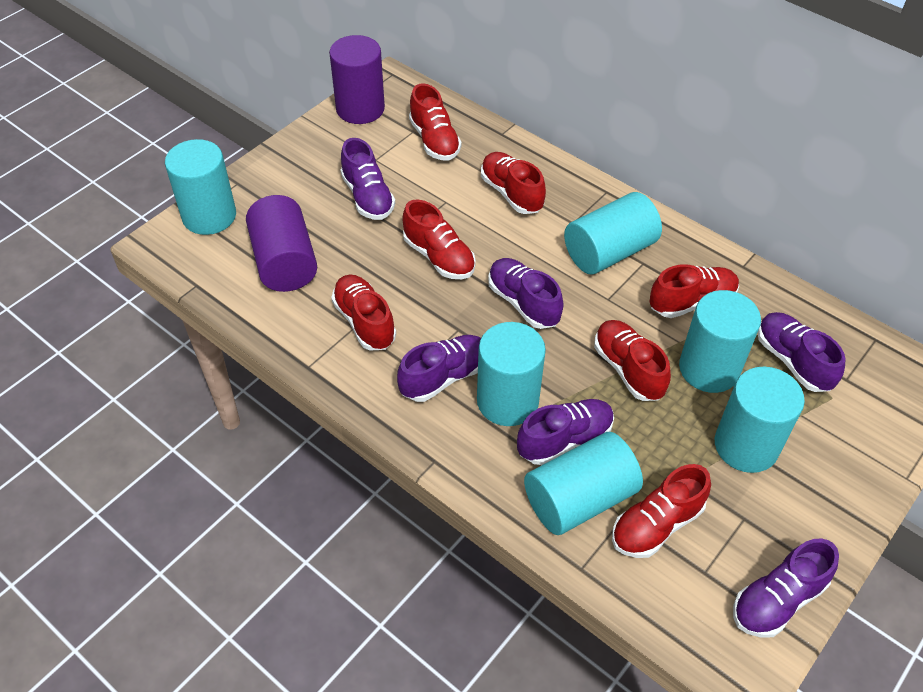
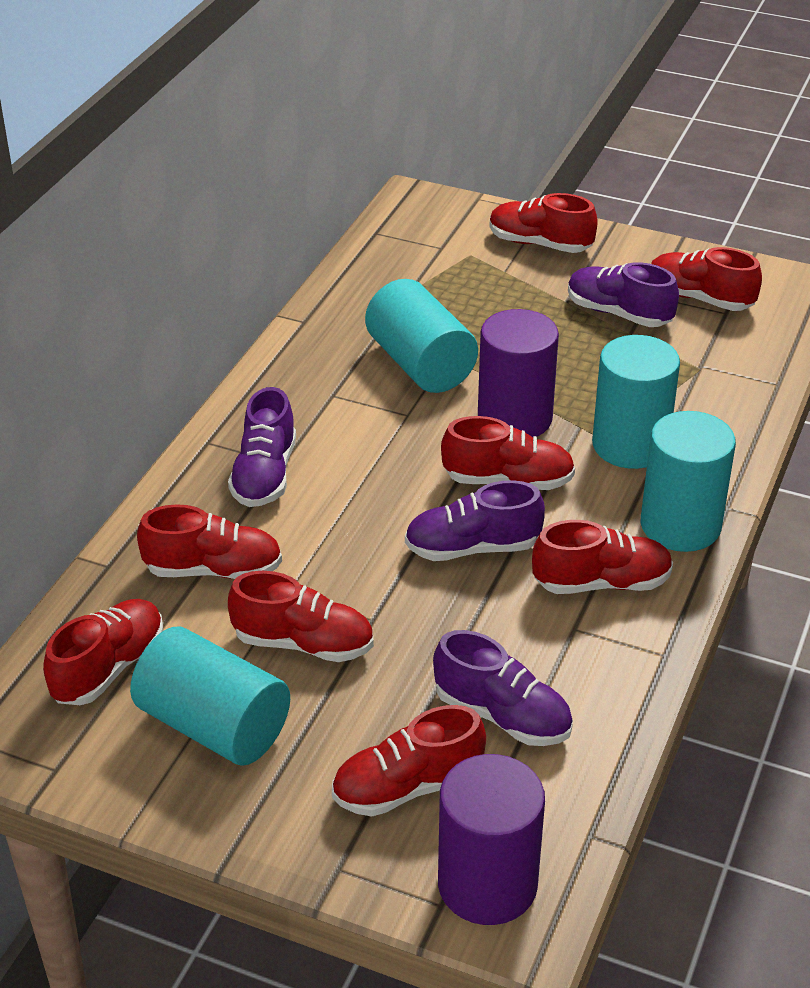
purple shoe: [341,138,395,220] [397,335,481,402] [488,258,564,329] [517,399,614,465] [733,538,839,638] [758,312,845,392] = 6 -> [228,387,296,507] [405,480,545,561] [433,630,573,746] [568,262,679,327] = 4
red shoe: [331,275,396,351] [402,200,476,279] [409,83,462,160] [481,152,546,214] [594,320,671,401] [612,464,711,558] [649,264,739,318] = 7 -> [43,599,163,705] [137,504,282,579] [228,571,374,662] [332,705,486,817] [441,416,575,490] [489,193,598,253] [532,520,673,594] [651,247,762,311] = 8
turquoise cylinder: [165,139,236,235] [477,322,546,426] [524,432,643,535] [564,192,662,275] [679,290,761,393] [715,367,805,473] = 6 -> [130,627,290,766] [365,279,478,393] [592,335,680,469] [641,411,736,552] = 4

